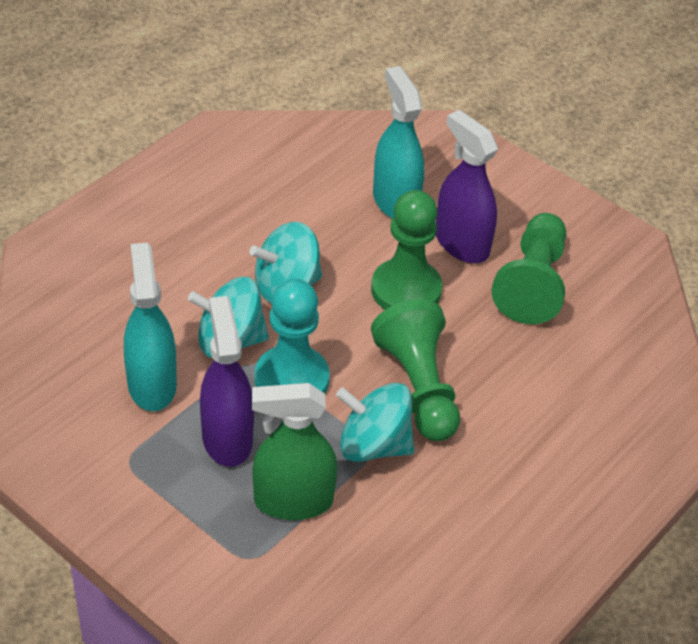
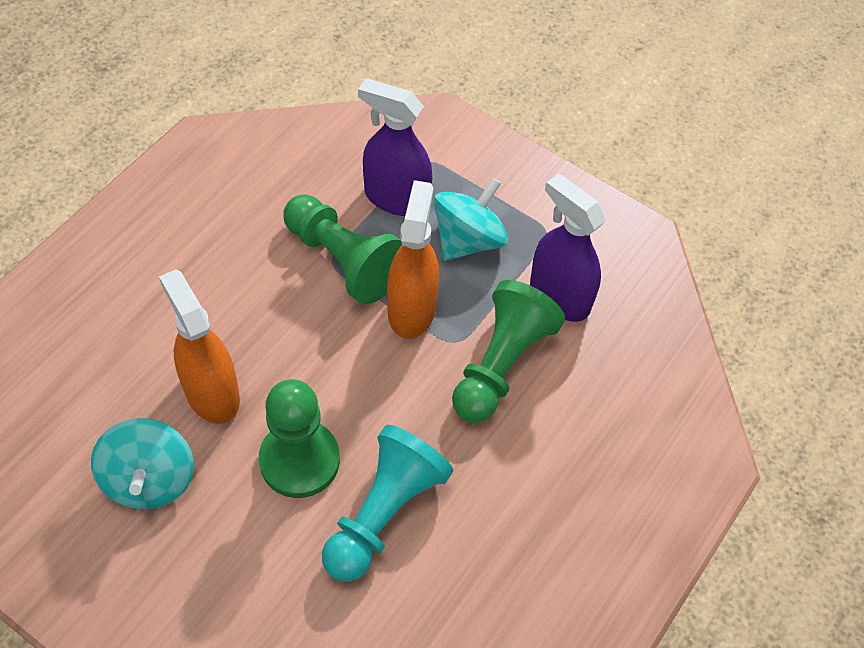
green spray bottle: [252,383,337,520] = 1 -> none = 0
orange spray bottle: none = 0 -> [159,269,240,424] [387,180,439,339] = 2
turquoise spinning top: [188,277,269,358] [249,222,322,304] [336,383,414,462] = 3 -> [91,418,194,510] [434,178,509,261] = 2
turquoise spray bottle: [124,243,177,411] [373,66,424,219] = 2 -> none = 0

